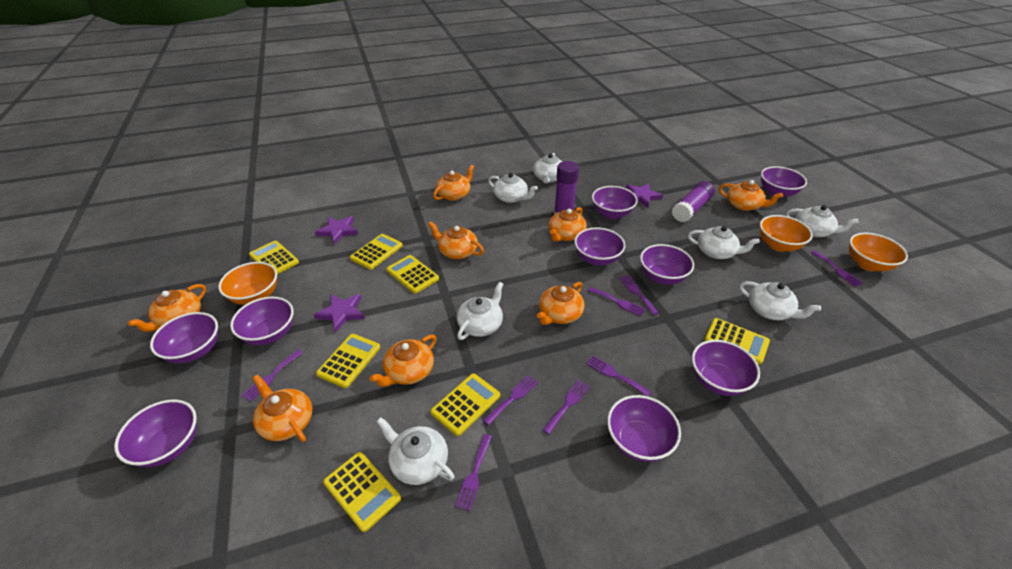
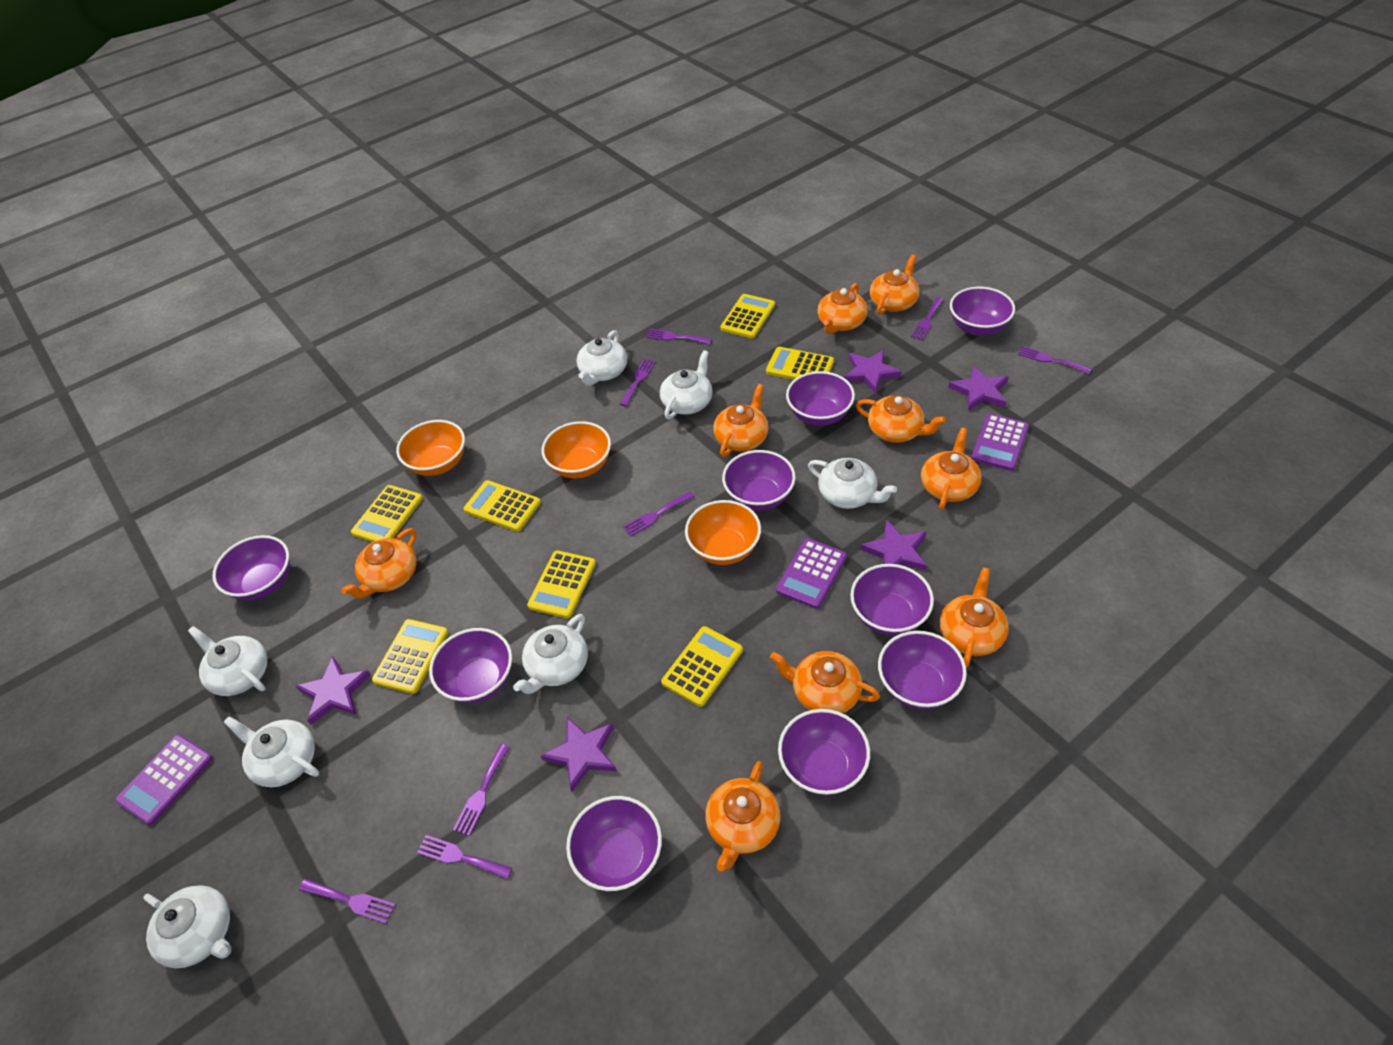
orange teapot: [128,284,206,332] [253,375,312,442] [370,335,437,387] [428,221,484,259] [433,165,474,201] [537,282,584,325] [549,207,587,242] [719,180,783,211] = 8 -> [341,528,417,599] [705,761,781,871] [713,384,769,457] [770,651,880,713] [817,283,868,334] [856,395,946,443] [870,254,920,315] [921,428,982,510] [940,567,1009,668] = 9
purple calculator: none = 0 -> [115,735,213,825] [776,538,847,609] [971,413,1029,471] = 3
purple glue stick: [554,161,579,215] [672,181,715,222] = 2 -> none = 0
purple star: [314,294,365,333] [315,216,358,245] [626,183,663,208] = 3 -> [296,657,371,725] [541,717,617,792] [844,350,902,394] [860,520,927,571] [948,365,1009,411] = 5

